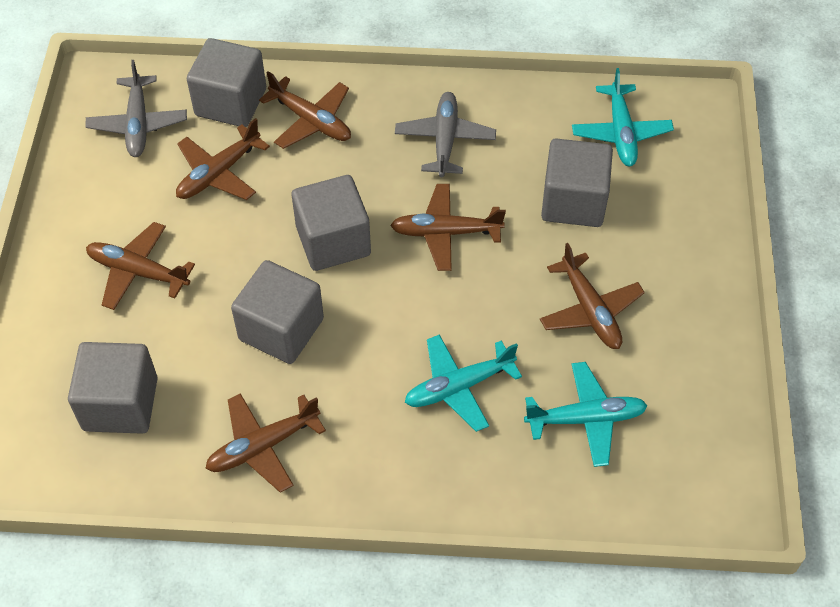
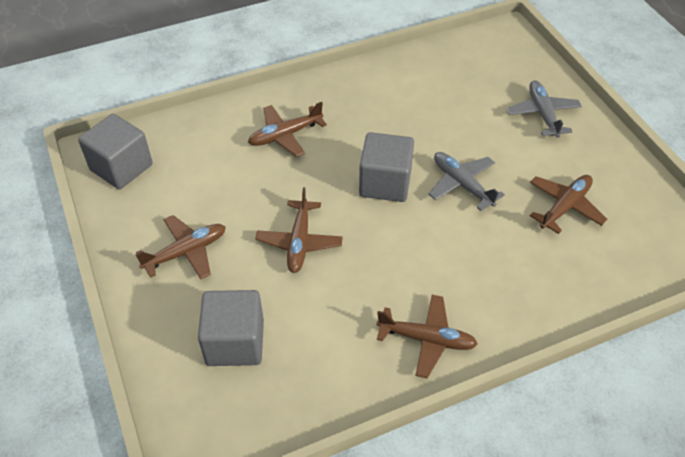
brown plane: [86,222,195,310] [176,118,270,200] [205,393,326,493] [259,71,351,149] [390,184,506,271] [540,243,645,349] = 6 -> [135,215,226,279] [248,102,327,157] [255,187,343,273] [376,295,478,378] [530,175,607,234] = 5
grey cube: [68,342,158,434] [187,38,266,127] [231,260,324,364] [292,175,371,271] [541,138,613,227] = 5 -> [78,114,153,189] [198,290,264,366] [359,132,414,202] = 3
turquoise plane: [405,334,522,432] [524,362,648,467] [572,68,674,166] = 3 -> none = 0

